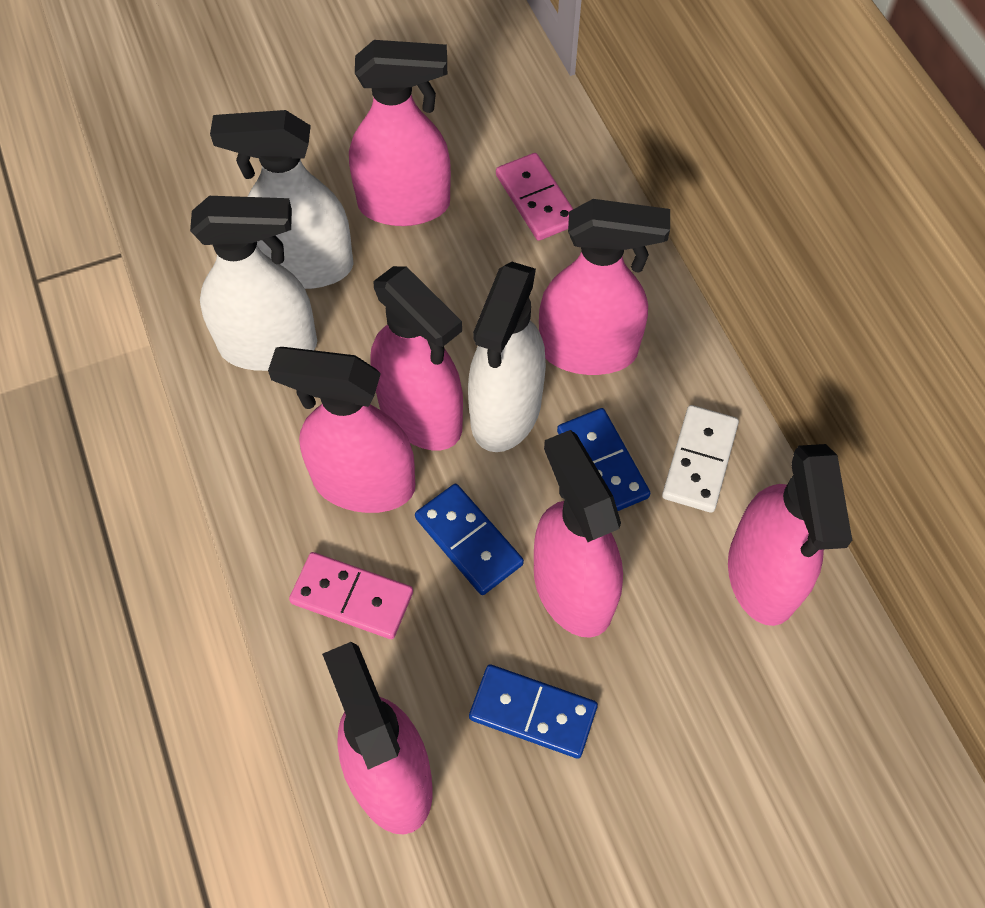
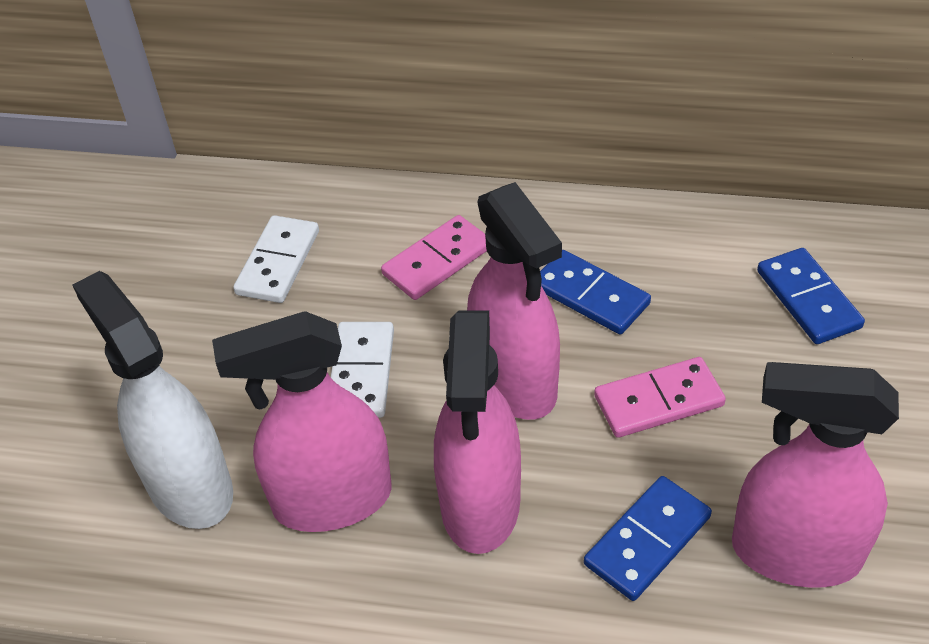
pink spray bottle: [268,347,415,513] [322,642,433,834] [349,40,451,226] [370,266,463,450] [534,430,623,638] [539,199,670,375] [728,444,852,626] = 7 -> [212,311,392,532] [434,310,521,554] [467,182,562,420] [732,362,899,588] = 4
white domino: [662,405,739,513] = 1 -> [233,215,319,303] [331,322,394,418] = 2
white spray bottle: [190,196,317,371] [210,110,354,289] [468,262,546,452] = 3 -> [73,271,233,529] = 1

